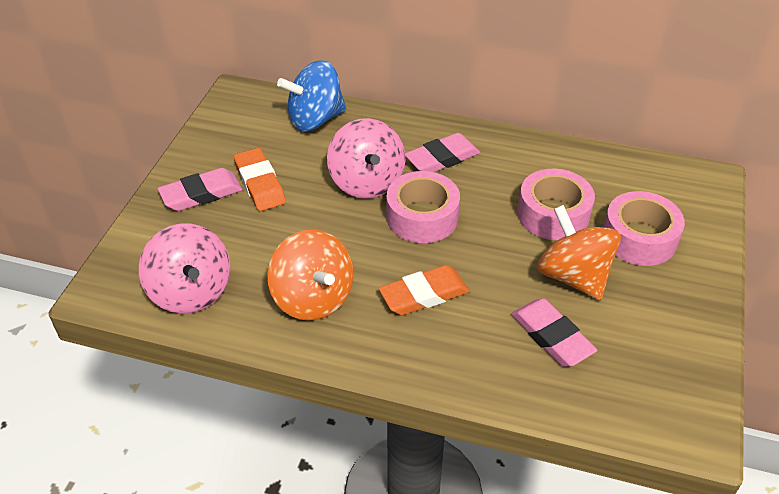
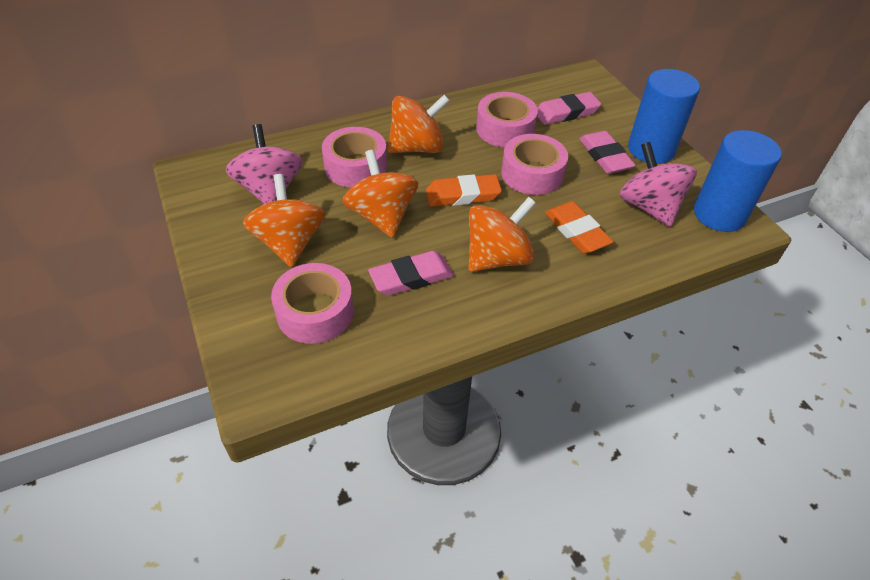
blue cylinder: none = 0 -> [628,69,700,164] [694,130,782,232] = 2
blue spinning top: [277,60,346,131] = 1 -> none = 0
orange spinning top: [267,230,354,321] [537,205,621,300] = 2 -> [243,174,326,267] [343,150,418,238] [388,94,450,153] [468,197,536,272] = 4
pink tape: [386,171,460,243] [518,169,595,241] [603,191,685,266] = 3 -> [271,263,354,344] [322,127,387,187] [476,92,538,147] [501,134,568,195] = 4

